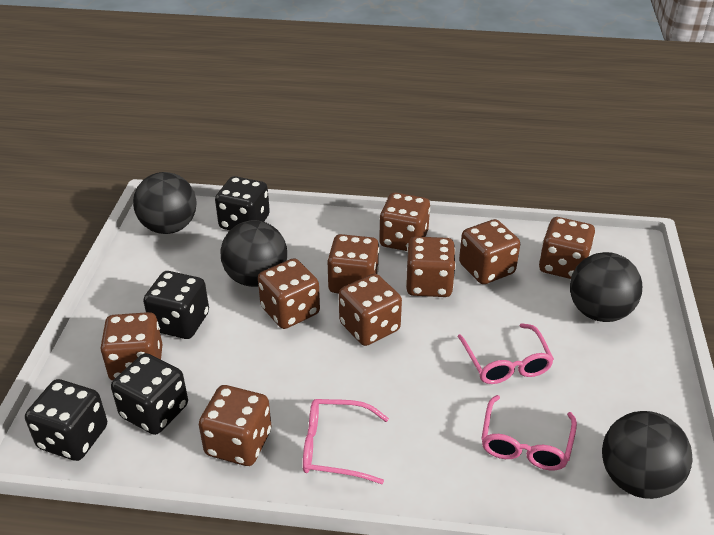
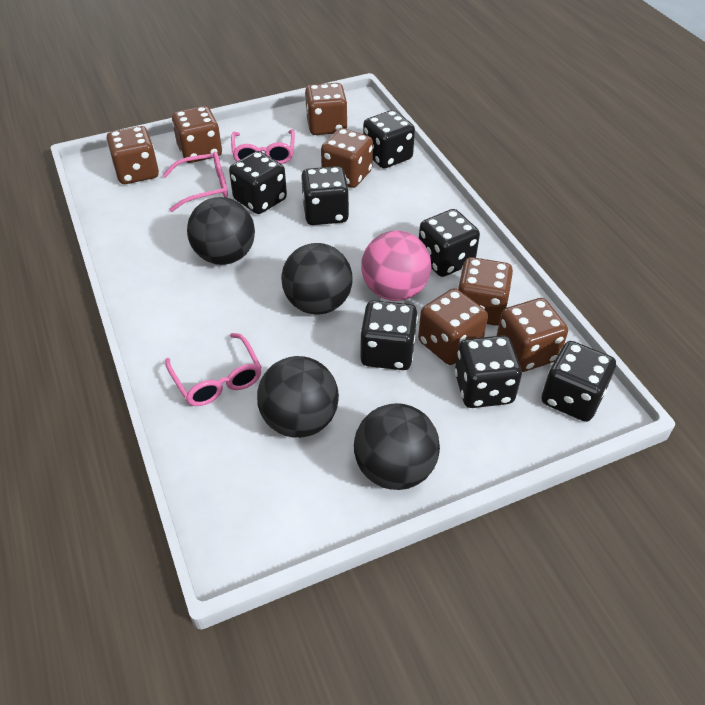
black dice: [25,379,107,461] [111,353,188,435] [143,271,209,339] [215,176,270,230] = 4 -> [229,151,287,214] [301,166,349,225] [360,300,418,370] [363,110,415,169] [419,209,480,277] [455,335,522,408] [542,341,616,422] = 7
brown dice: [100,312,162,381] [199,385,271,466] [258,258,320,329] [327,234,379,293] [339,274,402,346] [379,192,430,251] [406,236,456,297] [459,219,520,284] [539,217,595,279] = 9 -> [107,126,159,184] [172,106,222,163] [305,83,348,135] [321,128,373,188] [418,288,488,365] [458,257,513,326] [497,298,568,372] = 7
pink ball: none = 0 -> [361,230,431,301] = 1

